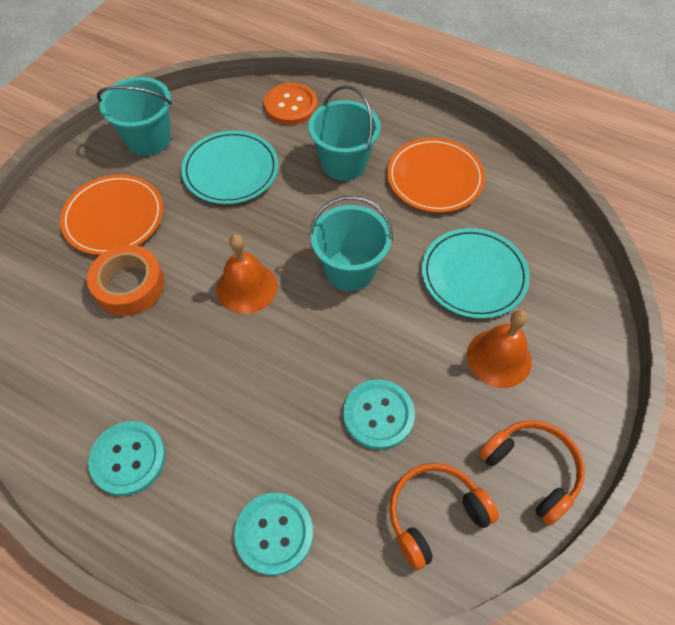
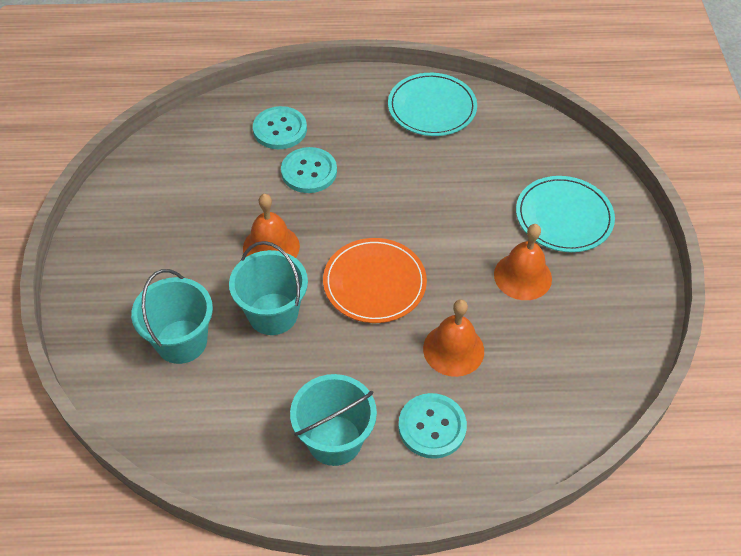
orange bell: [216,234,277,314] [467,310,532,388] = 2 -> [243,194,300,258] [423,299,484,377] [494,224,552,300] = 3
orange button: [264,83,317,125] = 1 -> none = 0
orange headphones: [389,463,499,570] [478,420,585,526] = 2 -> none = 0
orange plate: [60,174,163,255] [387,138,485,213] = 2 -> [323,238,427,323] = 1
orange tape: [87,245,164,316] = 1 -> none = 0

